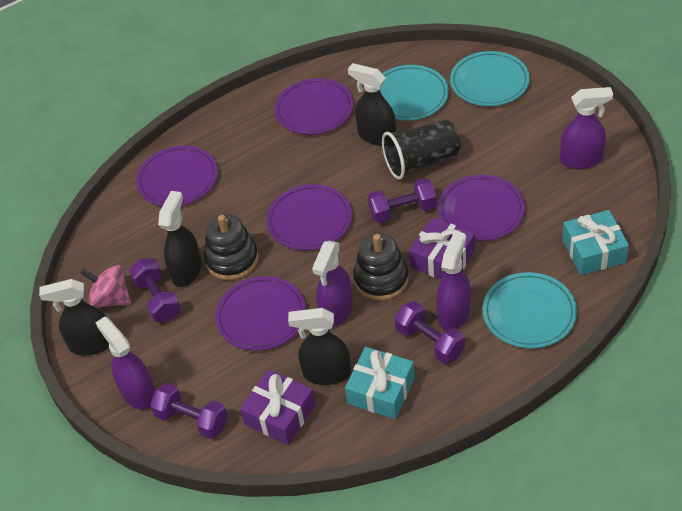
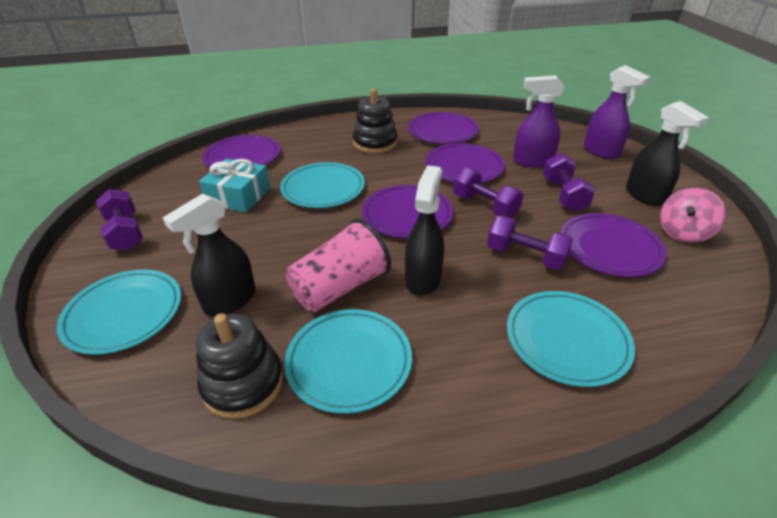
black cup: [382,120,460,180] = 1 -> none = 0
black spray bottle: [39,279,109,355] [158,191,202,287] [288,308,351,385] [348,63,396,146] = 4 -> [162,194,256,316] [405,165,444,296] [626,101,709,206] = 3
pink cup: none = 0 -> [286,219,391,312] = 1
purple gift: [240,369,316,445] [409,217,475,280] = 2 -> none = 0
purple spray bottle: [95,317,155,410] [312,240,353,327] [436,231,471,331] [560,87,613,169] = 4 -> [513,75,564,168] [584,65,651,159] = 2
turquoise gift: [345,347,415,419] [562,210,629,275] = 2 -> [199,159,270,212] = 1
turquoise plate: [380,65,449,121] [450,51,530,106] [483,272,577,348] = 3 -> [56,269,181,355] [280,162,365,208] [284,309,412,414] [507,291,635,387] = 4

